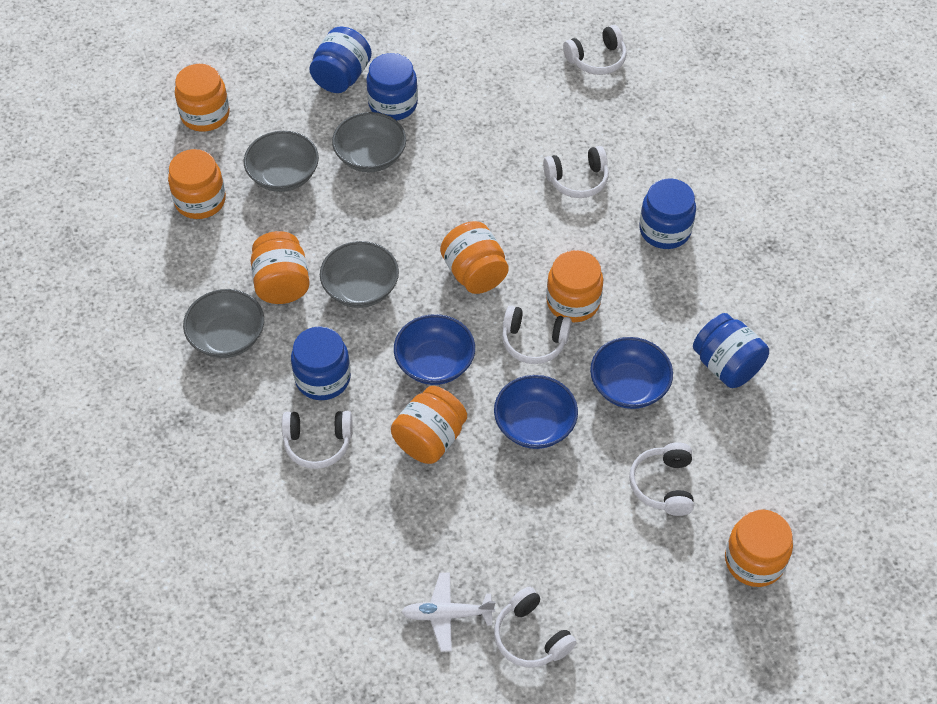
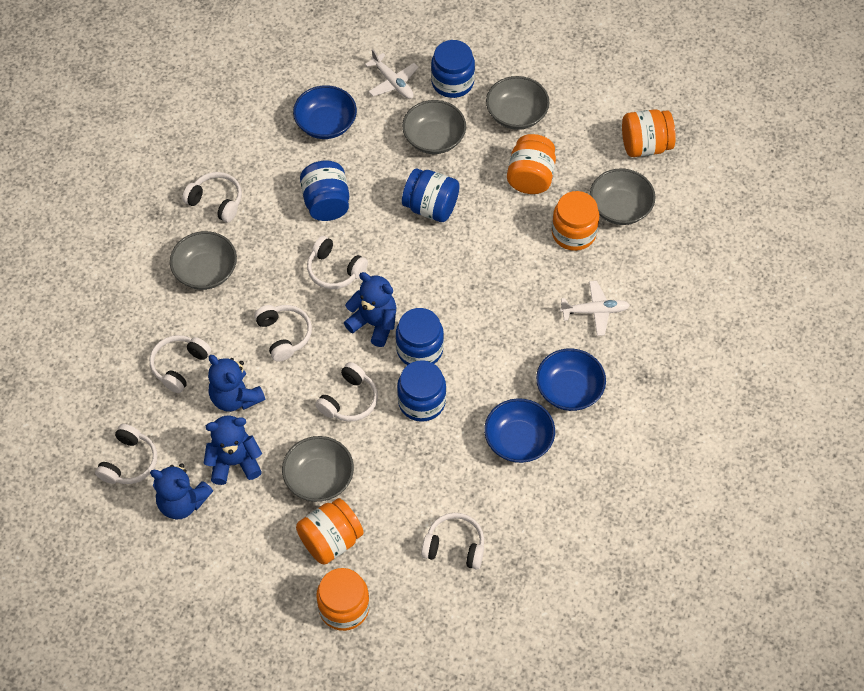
blue teddy bear: none = 0 -> [150,463,213,519] [204,416,262,485] [208,355,265,412] [344,272,396,347] = 4
grey bowl: [183,289,264,358] [244,131,319,192] [320,241,399,308] [332,112,406,172] = 4 -> [170,231,237,290] [282,436,354,502] [402,100,466,154] [486,76,550,130] [590,168,655,225] = 5
orange jar: [168,149,226,219] [175,64,230,132] [250,231,310,304] [391,386,467,464] [440,221,509,294] [546,250,603,322] [725,509,793,587] = 7 -> [296,498,364,565] [316,568,370,631] [507,134,556,194] [552,191,599,251] [622,109,676,157] = 5
white headphones: [282,411,353,469] [494,587,577,667] [502,305,572,364] [543,146,609,198] [563,25,627,75] [629,442,694,516] = 6 -> [95,424,157,484] [150,335,211,393] [182,172,242,223] [254,305,312,362] [307,236,368,289] [315,362,378,422] [421,513,484,570] = 7
white plane: [402,573,496,652] = 1 -> [365,49,419,99] [560,281,630,336] = 2

